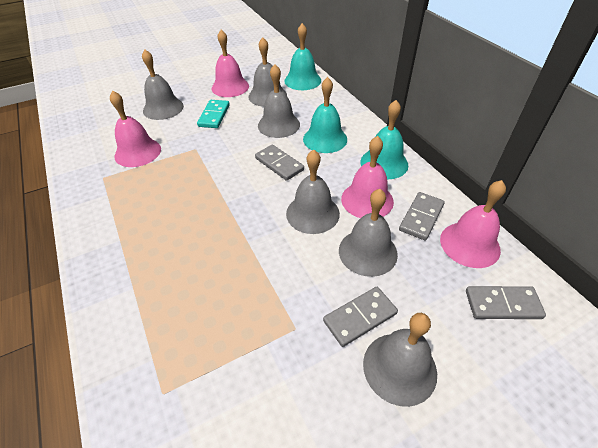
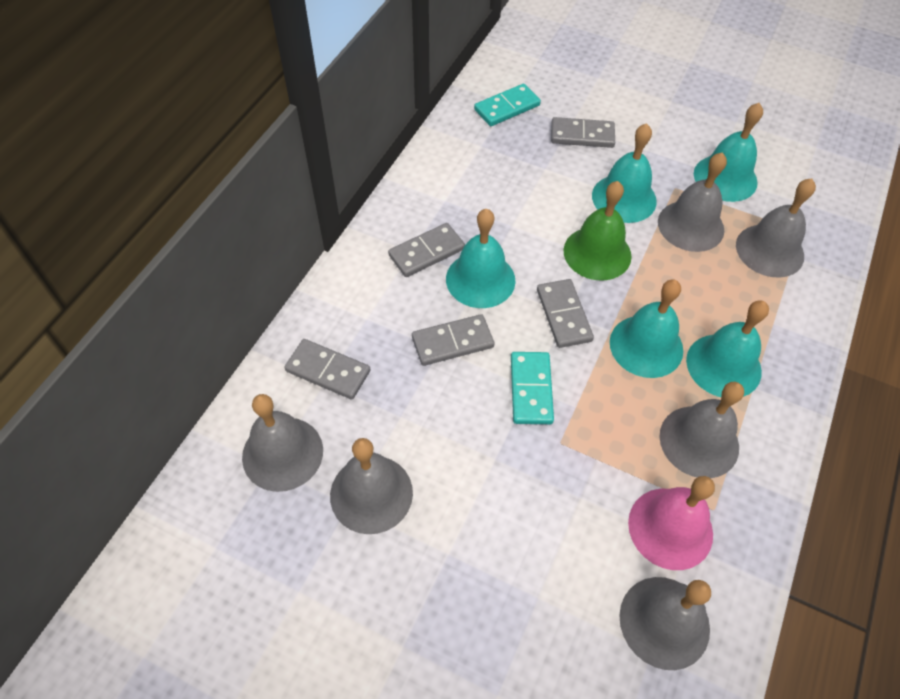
green bell: none = 0 -> [563,181,632,281] = 1
grey domino: [255,144,304,181] [323,287,398,347] [399,192,445,241] [466,286,546,319] = 4 -> [284,339,371,399] [388,223,465,277] [412,314,494,366] [537,279,594,348] [551,117,615,148] = 5
pink bell: [110,91,161,167] [212,30,249,97] [341,136,394,218] [440,180,506,268] = 4 -> [628,476,715,570] = 1
turquoise bell: [284,23,321,90] [303,77,347,153] [360,100,408,180] = 3 -> [446,209,515,308] [592,123,657,223] [610,279,683,378] [686,300,769,397] [694,103,763,202] = 5
turquoise domino: [197,100,230,128] = 1 -> [474,84,541,126] [511,352,554,424] = 2

